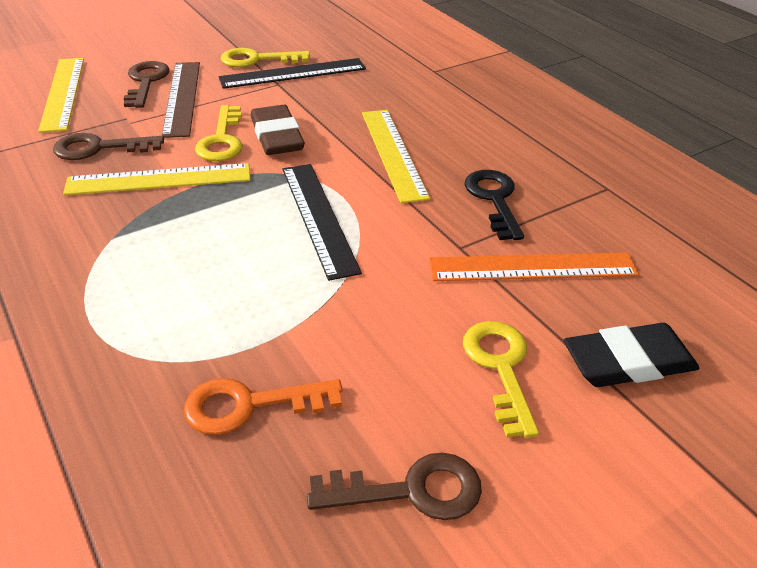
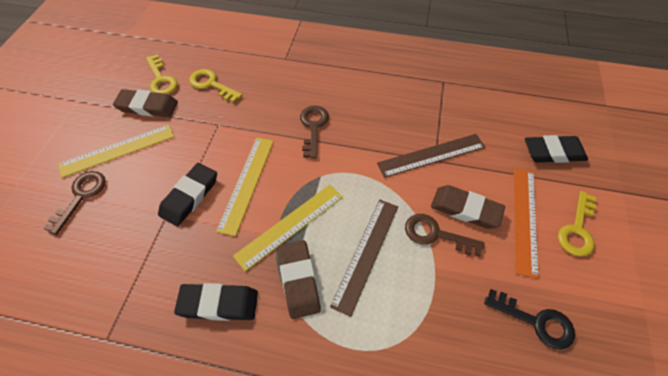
black eraser: [564,323,699,387] = 1 -> [158,163,217,226] [174,283,258,321] [525,135,588,163] = 3
black ruler: [219,58,366,89] [283,164,362,281] = 2 -> none = 0
brown eraser: [250,105,305,155] = 1 -> [113,89,178,117] [278,240,321,319] [431,185,505,229] = 3
brown ruler: [162,62,200,138] = 1 -> [330,200,398,317] [377,134,485,178] = 2
orange key: [184,378,342,435] = 1 -> none = 0

